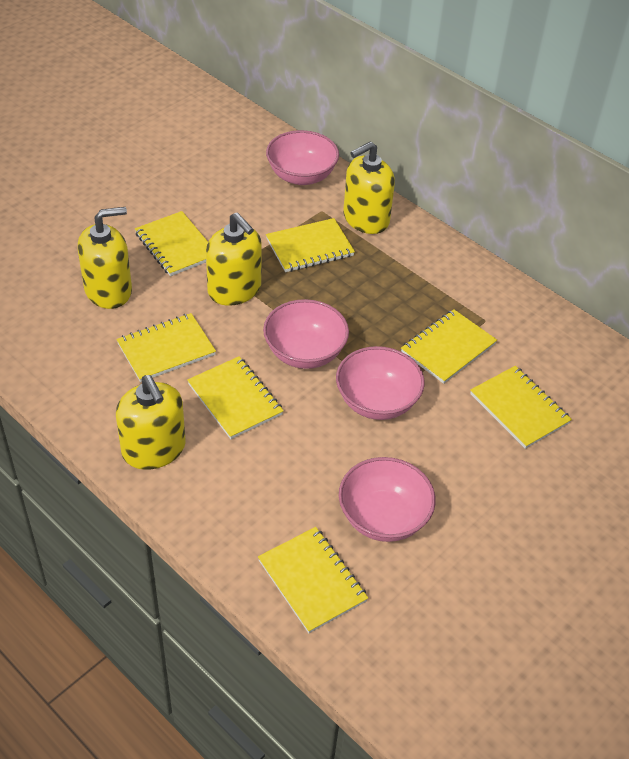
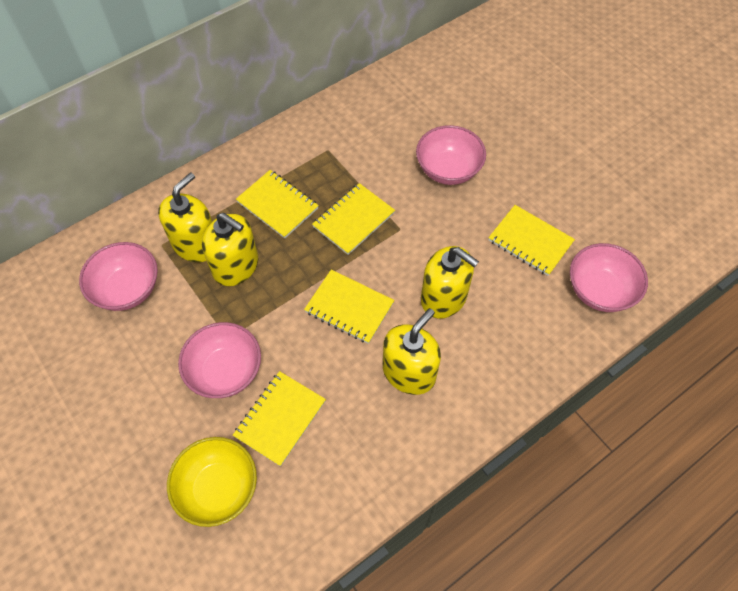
yellow bowl: none = 0 -> [167,437,257,527] = 1
yellow notebook: [117,313,216,382] [135,211,208,276] [187,356,284,439] [258,527,368,633] [266,218,355,272] [401,309,497,384] [470,366,572,449] = 7 -> [233,371,326,467] [236,170,319,238] [304,269,394,344] [312,183,395,255] [488,205,575,276] = 5

